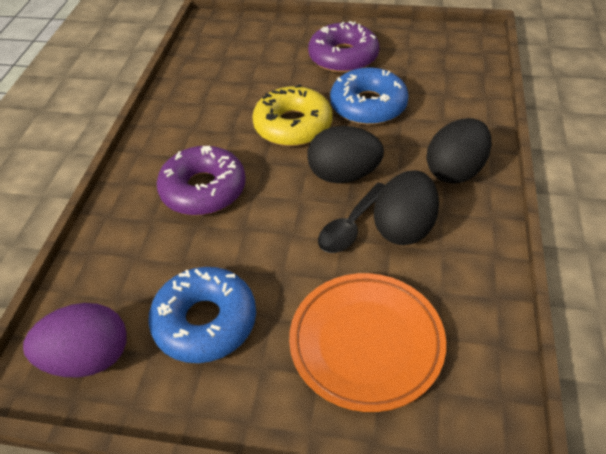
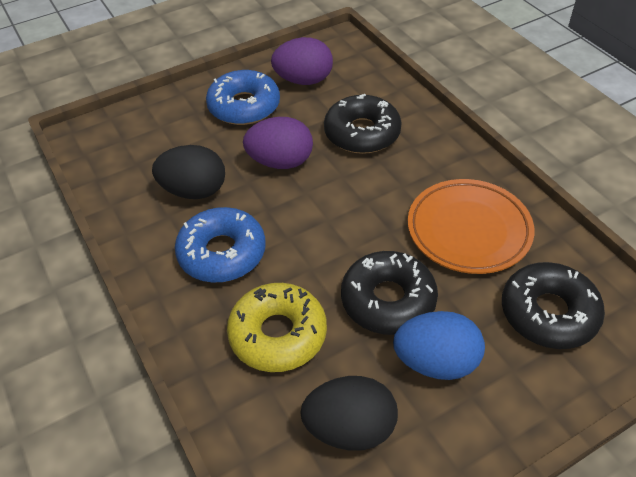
black donut: none = 0 -> [324,94,402,154] [341,251,438,335] [502,262,605,349] = 3
black egg: [307,126,384,183] [374,170,439,245] [426,118,492,184] = 3 -> [152,145,225,199] [300,376,398,451] = 2
black spoon: [318,183,385,253] = 1 -> none = 0
blue egg: none = 0 -> [393,311,485,380] = 1
purple donut: [157,146,246,216] [308,21,379,73] = 2 -> none = 0
purple egg: [23,303,127,377] = 1 -> [243,117,313,169] [271,37,333,85] = 2

